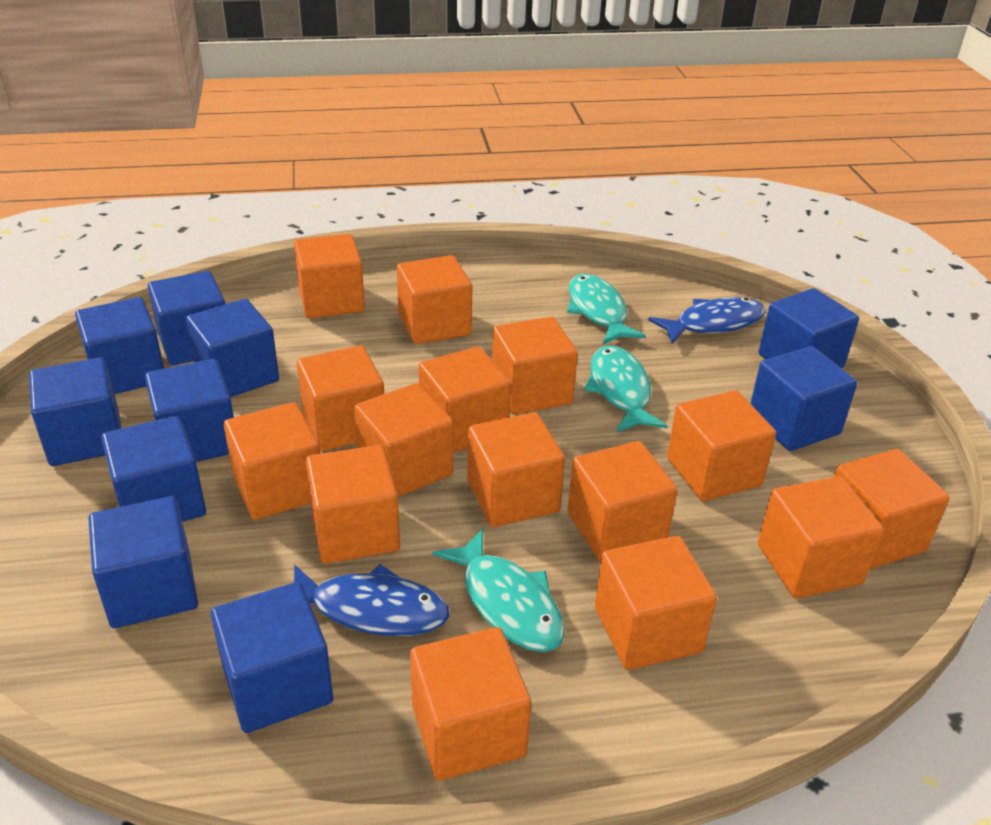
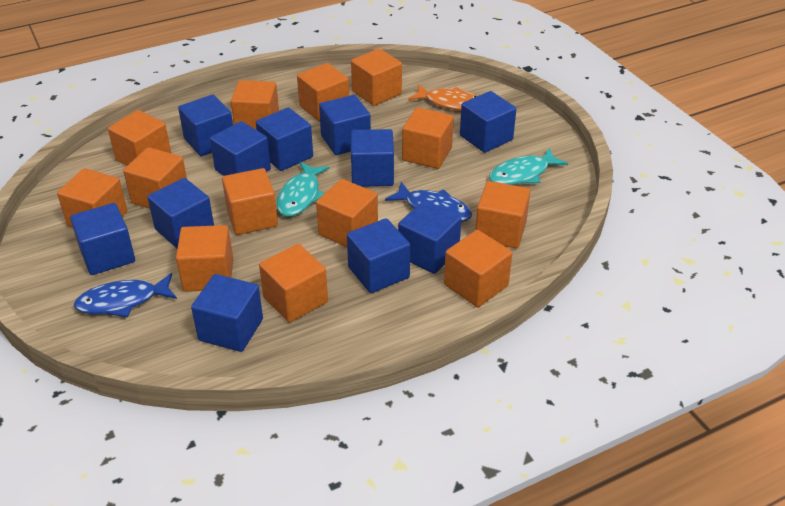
blue cube: [29,357,122,466] [75,297,164,394] [88,496,198,628] [101,416,206,522] [145,359,234,462] [148,271,225,365] [186,299,279,397] [211,582,333,733] [750,346,857,451] [759,288,859,368] = 10 -> [70,203,135,275] [147,178,214,248] [178,95,233,156] [191,274,263,352] [210,121,271,176] [256,107,313,171] [319,95,371,155] [347,218,410,293] [351,129,394,187] [398,200,462,274] [460,91,516,153] = 11
orange cube: [224,402,320,520] [294,234,365,319] [297,346,384,451] [306,445,400,564] [354,383,453,497] [397,255,472,344] [410,627,531,781] [418,347,511,453] [467,412,565,527] [492,317,578,415] [568,441,678,562] [595,536,717,670] [667,390,776,501] [758,476,884,599] [834,449,950,569] = 15 -> [57,168,127,227] [108,110,171,166] [123,147,187,209] [176,225,233,292] [222,168,278,235] [231,80,279,129] [259,244,328,323] [297,63,349,122] [316,179,378,247] [351,49,402,106] [402,107,454,169] [444,230,512,307] [475,181,530,248] = 13
orange fish: none = 0 -> [408,84,477,111] = 1
turquoise fish: [432,528,565,652] [567,274,646,344] [584,345,667,432] = 3 -> [276,162,329,217] [489,148,568,185] = 2

